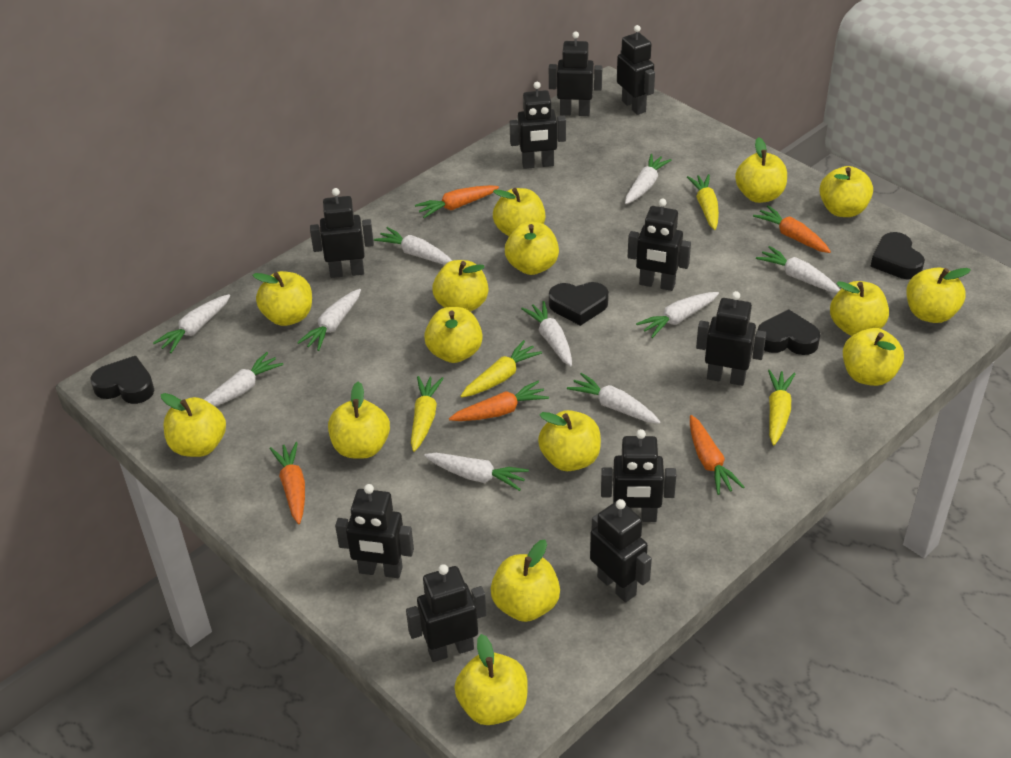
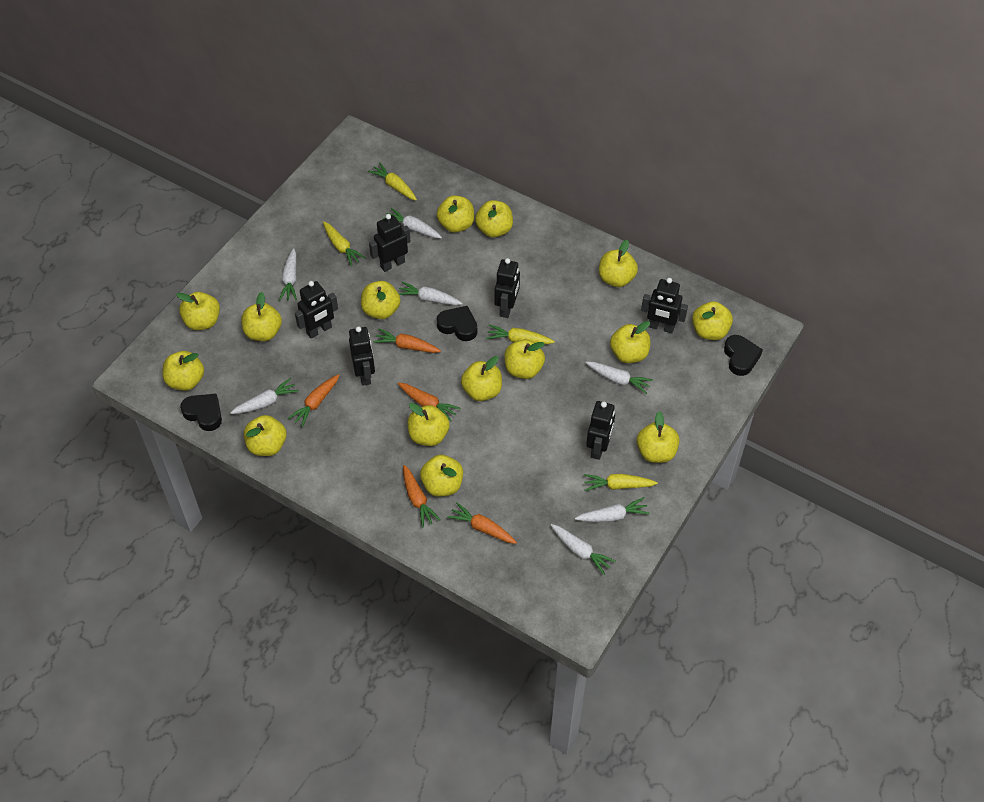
black heart: [90,356,154,404] [549,282,609,326] [758,309,821,355] [870,232,925,279] = 4 -> [180,393,222,431] [437,306,477,341] [724,335,763,376] = 3
black robot: [310,188,374,278] [335,484,414,578] [406,564,486,662] [509,82,566,169] [549,32,602,116] [590,499,652,602] [601,429,676,522] [617,25,655,115] [628,199,691,291] [696,291,766,386] = 10 -> [295,281,338,338] [349,326,375,386] [369,214,411,272] [495,258,520,318] [586,401,615,460] [641,278,688,333] = 6
white carrot: [153,294,230,353] [203,352,284,406] [297,289,361,351] [374,227,452,265] [424,453,529,491] [521,301,572,366] [567,373,660,424] [625,154,672,204] [636,292,719,338] [756,246,840,293] = 10 -> [230,378,299,414] [279,248,297,301] [382,208,442,238] [399,282,463,305] [551,524,616,575] [575,497,650,522] [586,362,653,394] = 7

